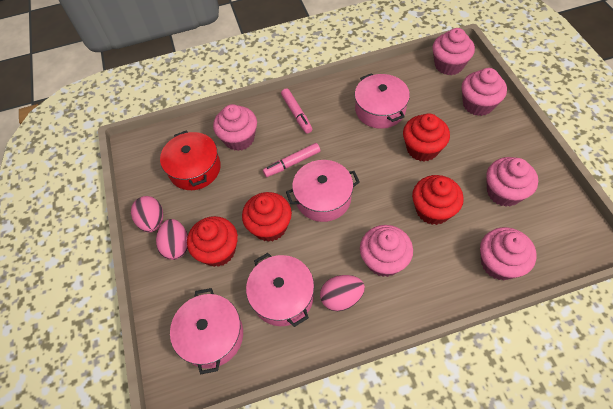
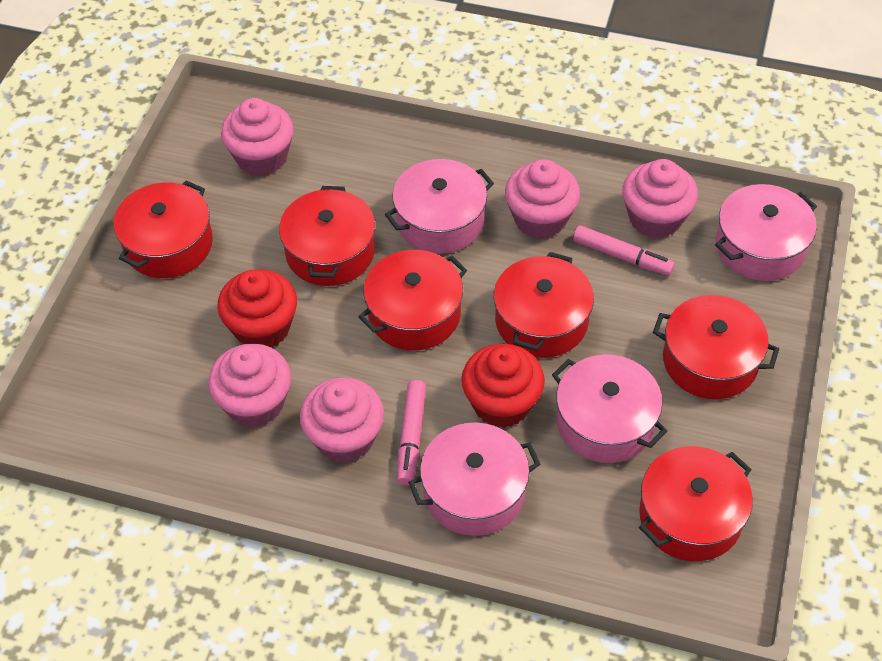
pink cupcake: [213,104,257,151] [360,225,413,277] [432,28,475,75] [462,68,507,116] [480,227,537,280] [486,157,538,207] = 6 -> [208,344,291,428] [221,98,294,176] [300,377,384,463] [505,159,580,239] [622,159,698,238] = 5
pink egg: [131,196,163,233] [156,219,188,260] [320,275,365,311] = 3 -> none = 0
red cupcake: [187,216,238,267] [242,192,292,242] [403,113,450,161] [412,175,464,225] = 4 -> [217,269,297,348] [461,344,545,428] = 2
red pot: [160,130,221,190] = 1 -> [113,180,213,278] [279,186,375,286] [359,250,467,350] [494,252,594,358] [639,446,753,561] [653,295,779,399] = 6

